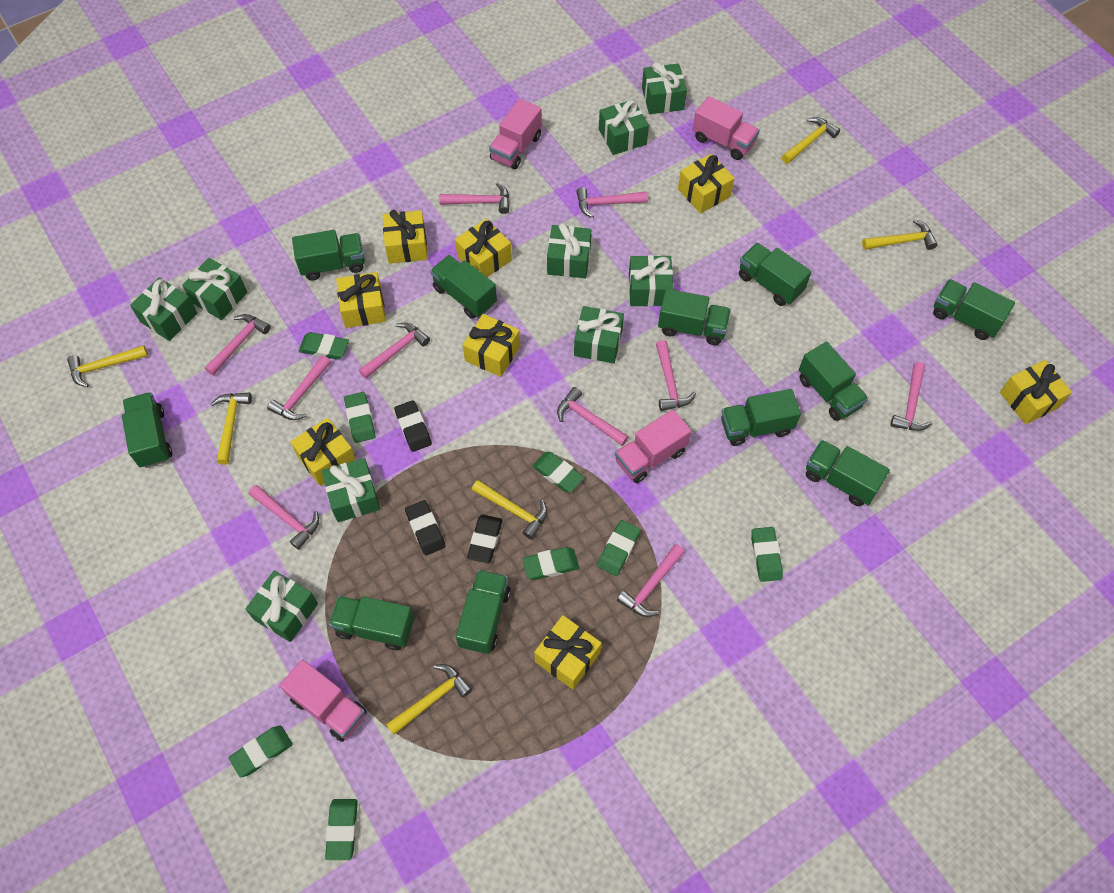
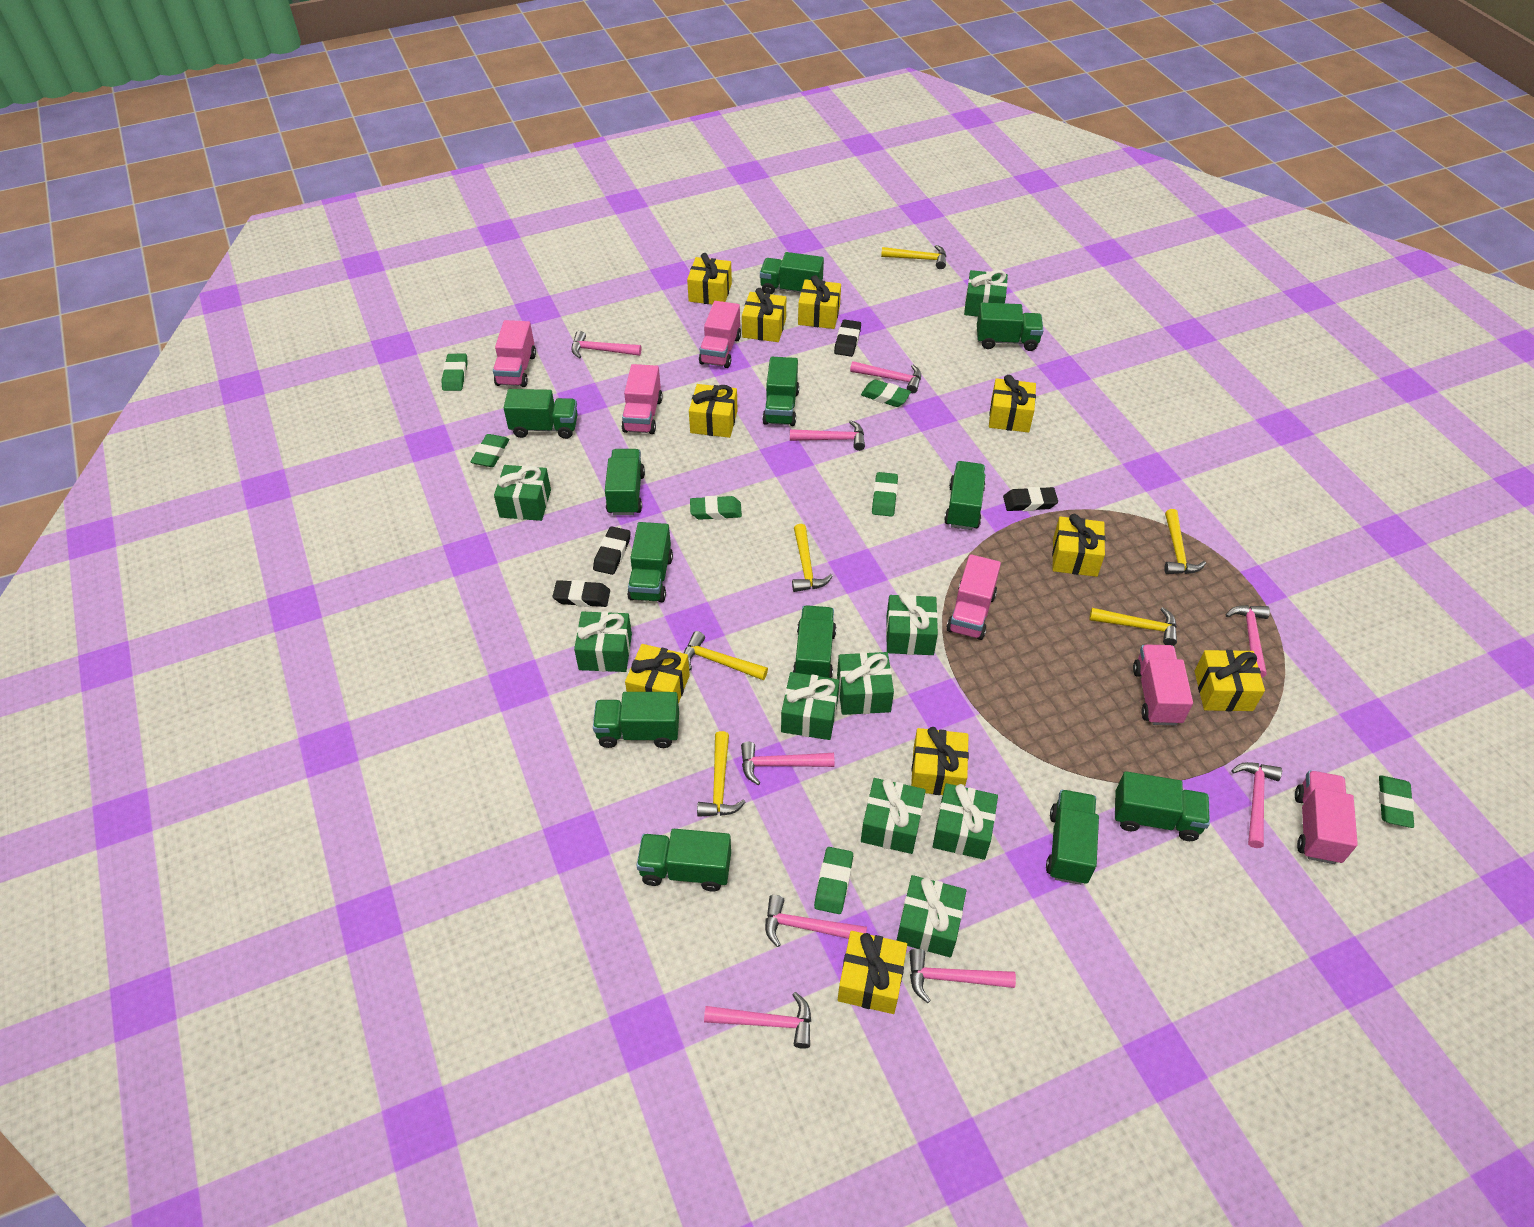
black eraser: [394,400,432,452] [405,500,445,556] [467,515,502,563] = 3 -> [553,580,610,607] [593,527,631,575] [834,320,861,357] [1003,487,1058,511] = 4
green eraser: [229,726,293,777] [299,332,349,360] [325,799,358,860] [344,392,376,443] [522,547,579,580] [532,452,584,492] [597,520,640,576] [751,527,783,582] = 8 -> [441,354,468,391] [471,434,509,467] [690,496,742,520] [814,847,853,914] [861,380,911,407] [872,472,898,517] [1379,775,1415,828] = 7
green truck: [122,392,172,468] [292,230,365,281] [329,596,414,650] [430,255,497,319] [456,570,511,654] [658,289,731,345] [721,389,801,446] [739,243,812,306] [799,342,868,421] [806,440,890,506] [933,279,1015,340] = 11 -> [504,389,578,439] [593,692,679,748] [605,449,645,515] [627,522,673,602] [636,829,731,891] [760,252,824,294] [762,357,799,426] [793,605,836,678] [944,461,985,530] [977,303,1044,351] [1046,790,1099,885] [1115,771,1210,841] = 12
pink hammer: [205,314,271,376] [249,485,319,550] [267,355,331,420] [359,323,430,379] [439,183,509,214] [557,387,629,446] [576,187,648,218] [617,544,685,617] [656,340,696,411] [890,362,932,431] = 10 -> [571,331,641,359] [704,992,811,1049] [741,742,835,785] [765,895,867,947] [790,420,865,451] [850,361,921,393] [909,949,1016,1003] [1226,605,1270,678] [1231,762,1282,848] = 9
pink truck: [280,659,367,742] [489,99,542,169] [615,410,691,483] [693,96,760,160] = 4 -> [493,320,536,387] [622,364,663,434] [699,301,741,368] [947,554,1001,640] [1133,645,1193,725] [1295,771,1358,864] = 6
yellow gift: [291,418,356,486] [336,272,386,328] [383,210,428,264] [455,219,512,277] [463,314,520,377] [534,615,602,689] [678,154,735,214] [1000,360,1072,424] = 8 -> [625,644,690,703] [687,253,732,305] [689,384,738,438] [742,288,786,342] [798,275,841,329] [838,931,907,1014] [911,727,969,795] [989,375,1036,432] [1052,514,1105,577] [1195,650,1265,711] = 10

